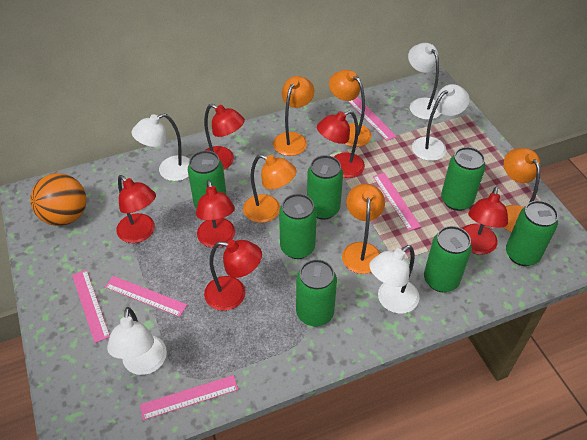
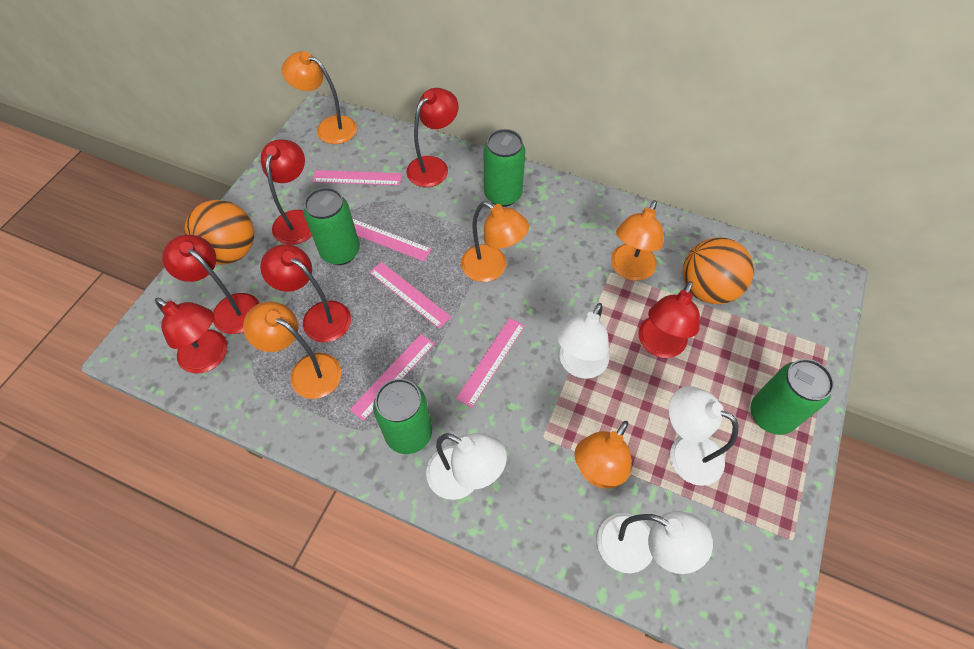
green can: [188,150,227,209] [279,194,317,259] [296,259,337,327] [307,155,343,220] [424,226,472,292] [441,147,485,211] [506,200,558,266] = 7 -> [304,187,360,265] [373,379,432,454] [484,129,526,207] [751,359,834,435] = 4
orange ball: [30,173,86,226] = 1 -> [184,200,254,265] [683,237,754,304] = 2
white lamp: [107,307,167,375] [132,113,190,181] [369,245,419,314] [408,43,441,120] [412,84,470,161] = 5 -> [426,433,507,500] [557,303,609,379] [597,511,713,574] [669,386,738,486] = 4

